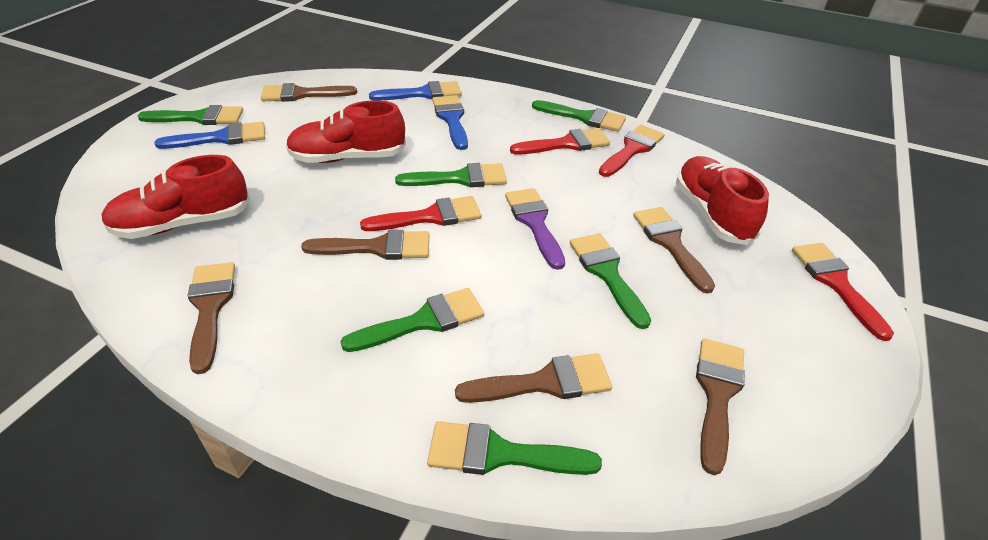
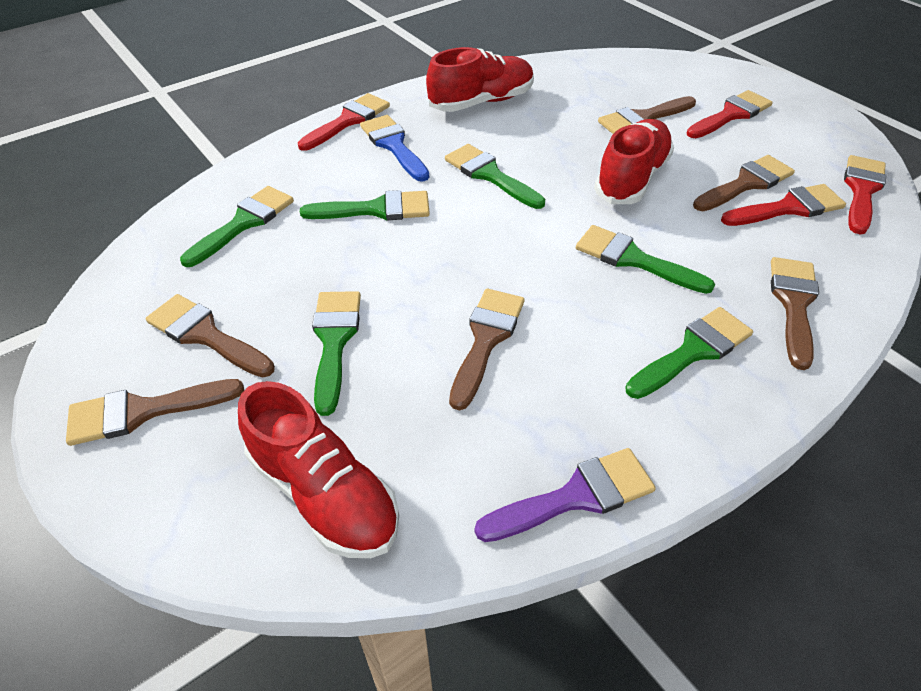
blue brush: [154,122,265,149] [369,81,462,100] [432,95,468,150] = 3 -> [360,115,429,182] = 1

